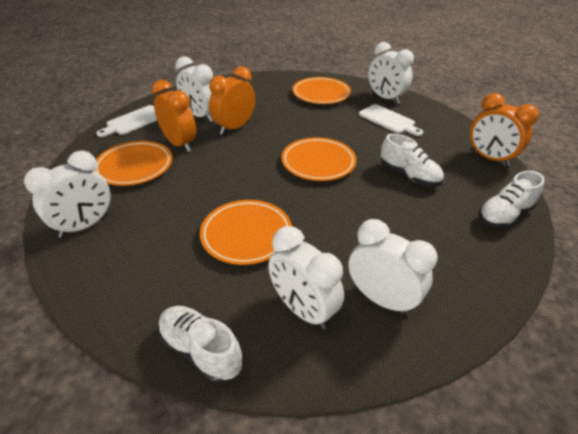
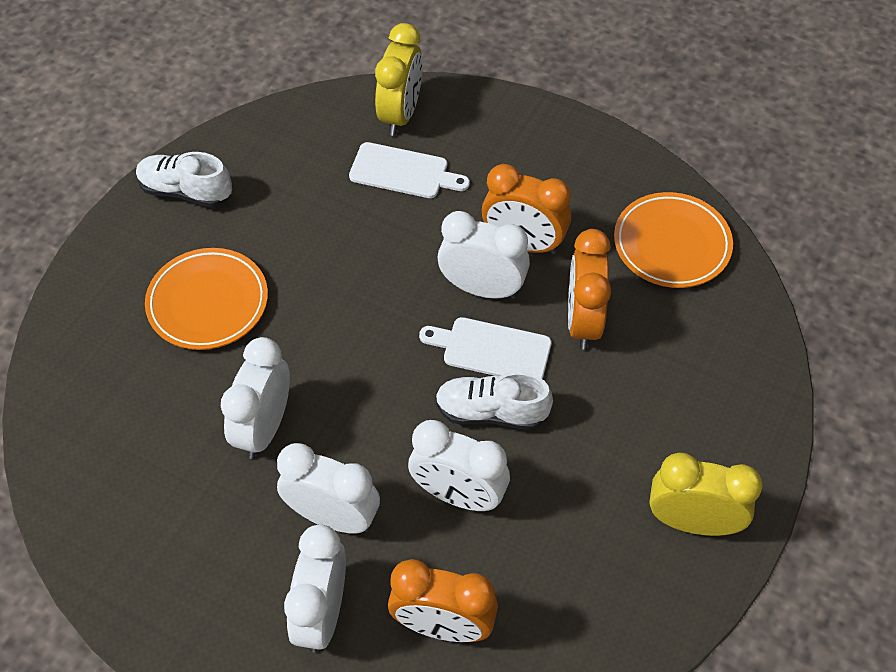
orange plate: [95,141,172,186] [200,200,292,265] [282,137,356,181] [292,77,351,104] = 4 -> [145,248,268,350] [614,192,733,288] = 2
white shoe: [158,306,242,384] [381,134,444,186] [478,171,545,228] = 3 -> [136,152,232,208] [435,372,553,430] = 2
yellow clock: none = 0 -> [375,23,423,136] [649,452,763,536] = 2

